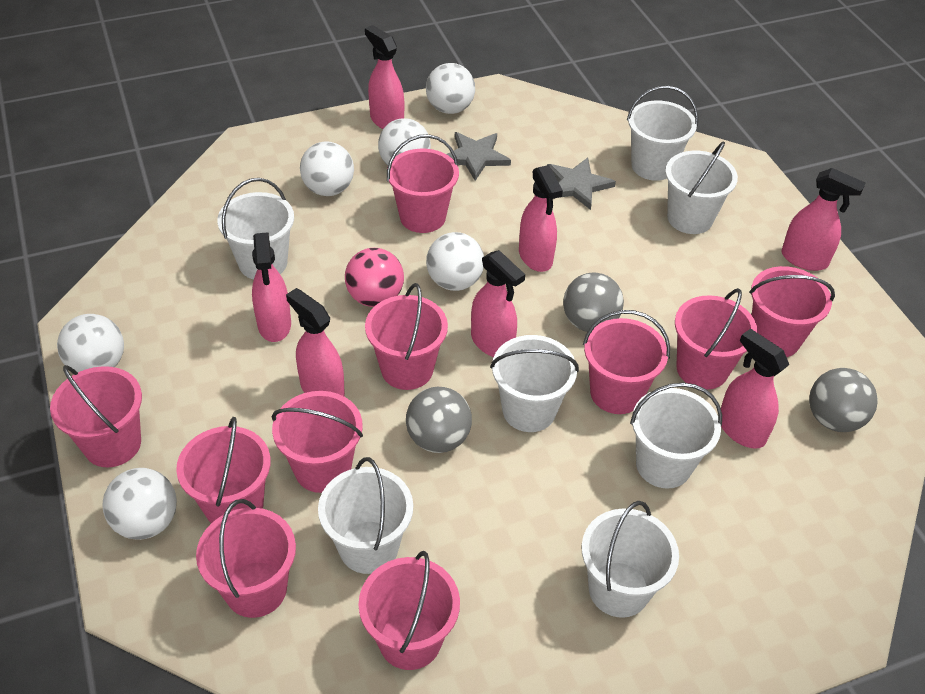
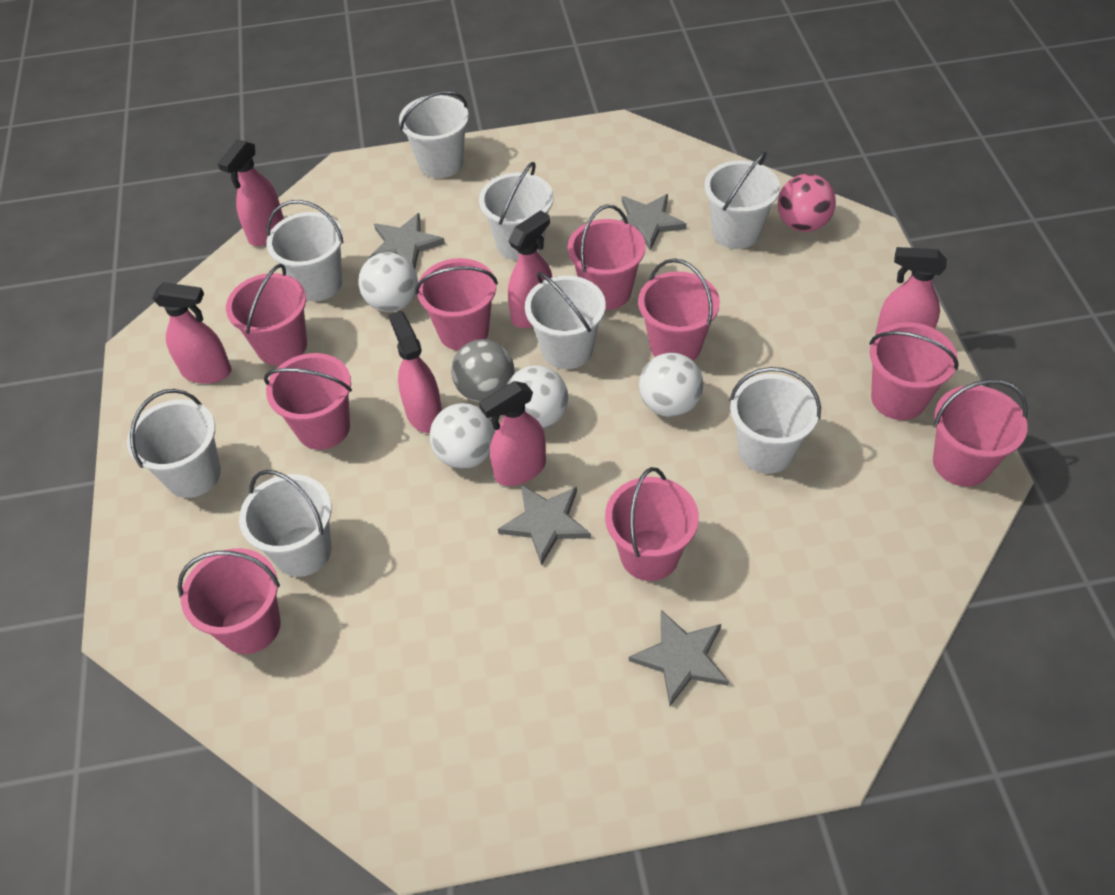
grey ball: [406,387,472,453] [563,272,624,332] [809,368,878,432] = 3 -> [451,339,515,402] = 1
grey star: [446,132,511,181] [547,157,616,210] = 2 -> [369,213,445,269] [498,484,591,565] [620,194,687,251] [629,610,729,706] = 4
pink bucket: [50,365,142,467] [176,417,271,523] [196,499,296,618] [272,391,363,493] [359,551,460,670] [365,283,448,390] [387,134,459,233] [583,310,670,414] [675,288,757,390] [749,266,835,357] = 10 -> [178,548,281,654] [226,264,307,366] [264,353,352,450] [415,258,498,351] [568,204,646,310] [605,467,699,581] [638,258,720,361] [869,322,959,420] [933,379,1028,486] = 9
pink spray bottle: [252,232,291,342] [286,288,345,396] [365,25,404,129] [471,250,525,357] [519,165,563,272] [721,329,789,449] [781,168,865,271] = 7 -> [152,282,232,384] [218,139,284,246] [389,311,442,433] [479,381,546,486] [508,210,552,328] [875,247,947,335] = 6
white ball: [57,314,124,372] [103,468,177,540] [300,141,354,196] [378,118,431,165] [426,63,475,114] [426,232,484,291] = 6 -> [358,252,418,312] [430,403,495,469] [506,365,568,429] [639,353,704,417] = 4
white bucket: [217,178,294,280] [318,457,413,574] [490,335,579,432] [581,501,679,618] [627,86,698,181] [630,383,722,489] [665,141,738,234] = 7 -> [127,389,221,498] [239,470,332,577] [266,200,344,301] [399,91,469,178] [479,162,554,261] [525,272,606,369] [704,152,780,249] [729,367,821,474] = 8

